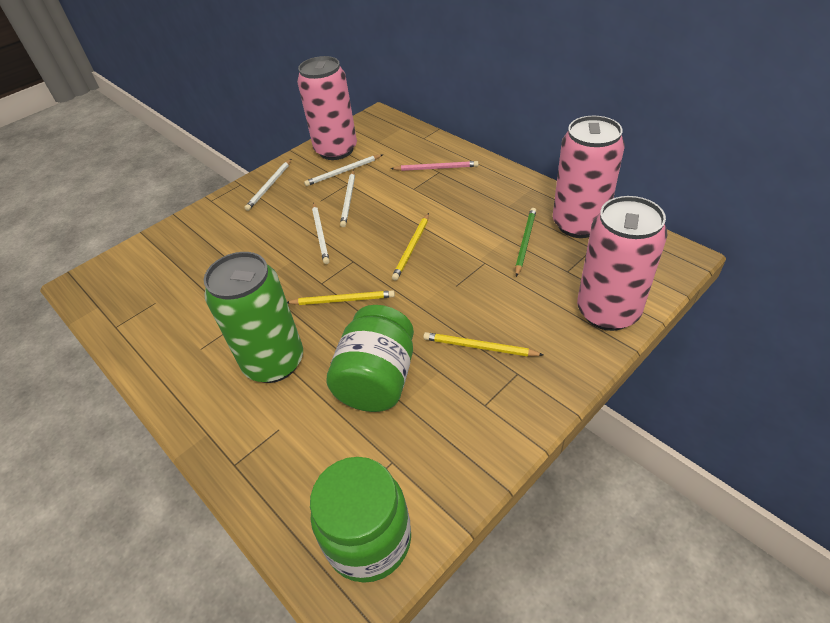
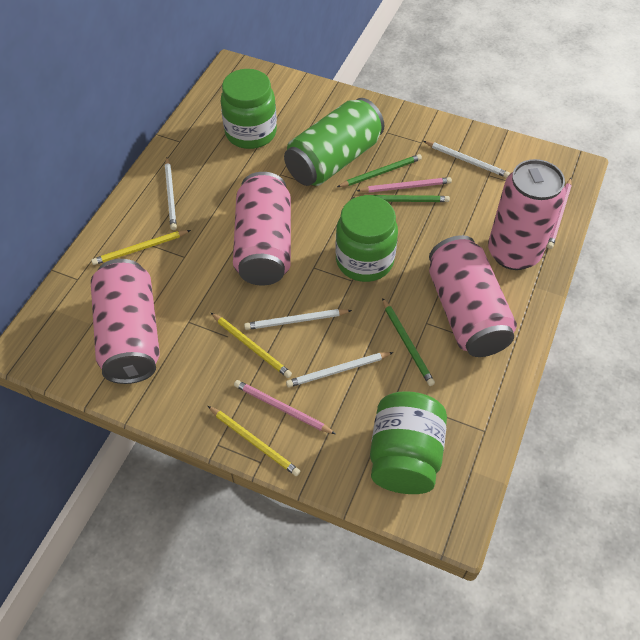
green jar: [310,457,411,583] [326,305,414,412] = 2 -> [221,69,277,149] [335,195,398,282] [370,391,447,494] = 3
green pencil: [515,208,536,277] = 1 -> [337,154,422,187] [352,195,450,202] [382,298,435,386] = 3
pink can: [297,56,357,160] [553,116,625,238] [577,196,667,331] = 3 -> [91,259,160,384] [233,172,291,285] [429,235,517,357] [488,159,566,270] = 4
pink pencil: [391,161,478,171] = 1 -> [234,380,335,434] [357,177,452,193] [547,178,572,249] = 3

